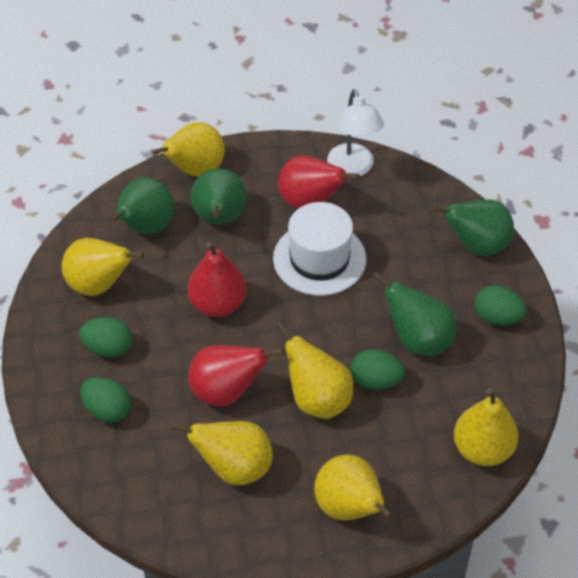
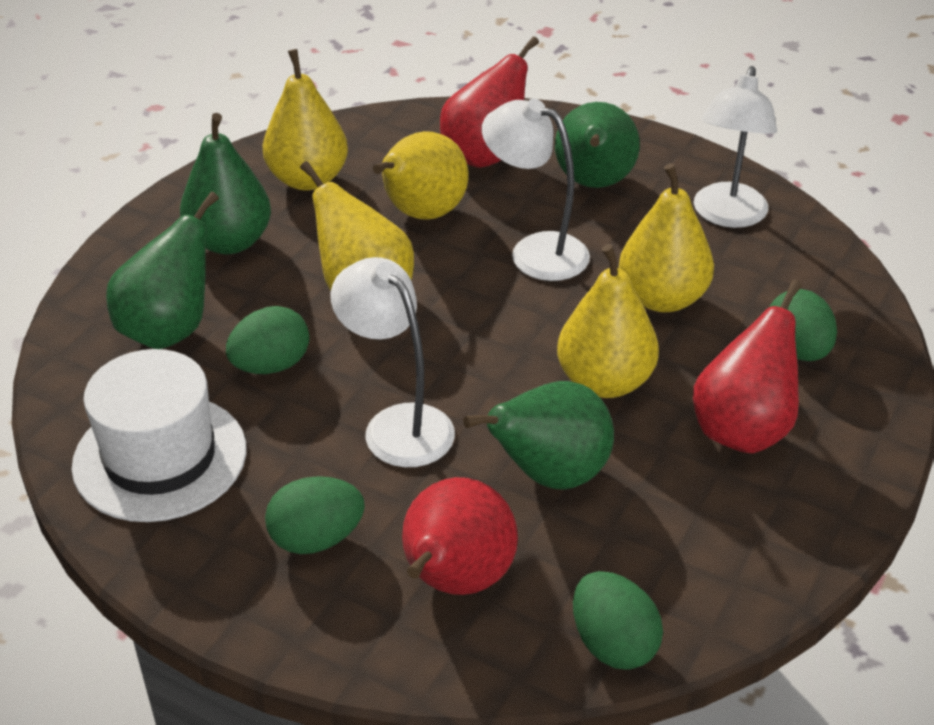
white lamp: [327,89,384,178] = 1 -> [330,257,455,467] [482,99,590,281] [694,66,777,228] = 3
yellow pear: [62,238,144,296] [152,122,225,177] [170,421,273,485] [276,322,353,419] [314,454,393,520] [454,388,518,466] = 6 -> [263,49,348,190] [300,161,414,291] [373,131,468,220] [557,244,659,398] [619,163,714,312] = 5

